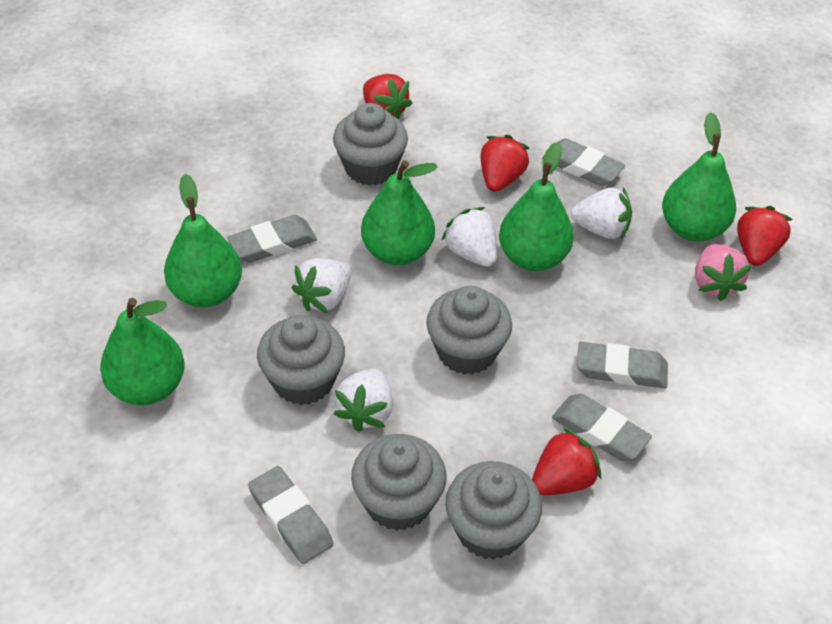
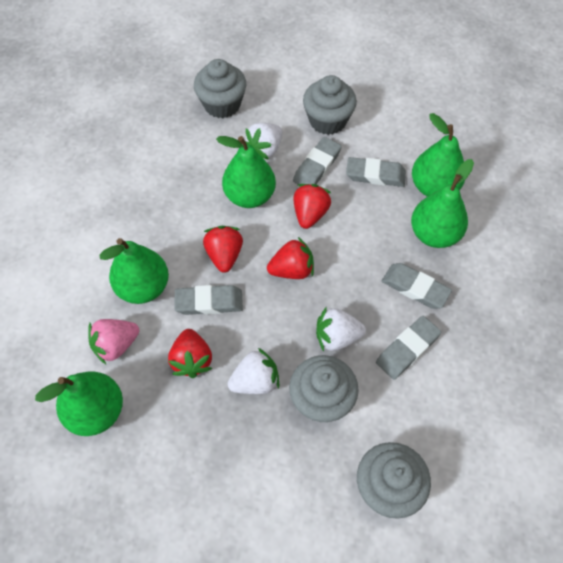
grey cupcake: [257,315,345,405] [333,103,408,186] [351,434,447,531] [426,286,512,375] [445,461,542,560] = 5 -> [194,59,246,118] [289,355,359,422] [303,75,357,135] [357,442,431,519] = 4
white strawberry: [292,258,351,313] [334,369,393,432] [441,207,498,267] [571,187,632,239] = 4 -> [228,348,279,394] [245,123,282,160] [316,306,366,352] = 3

